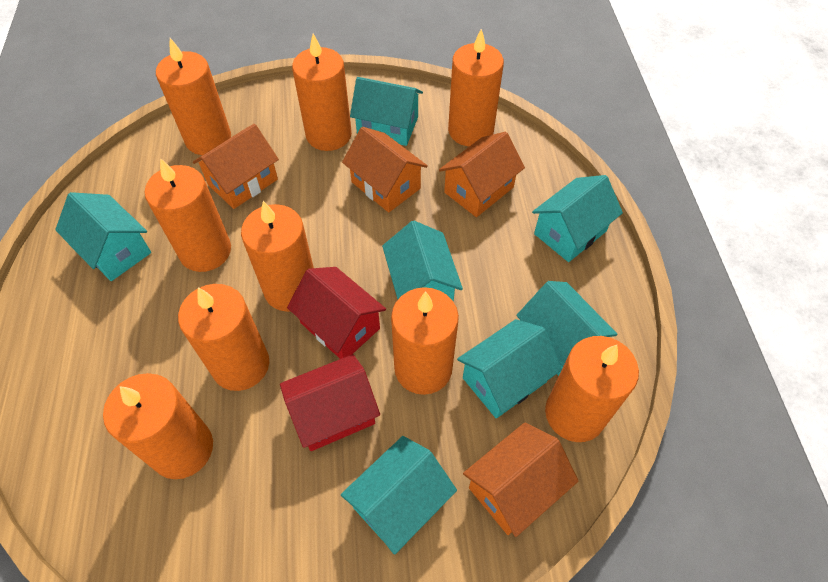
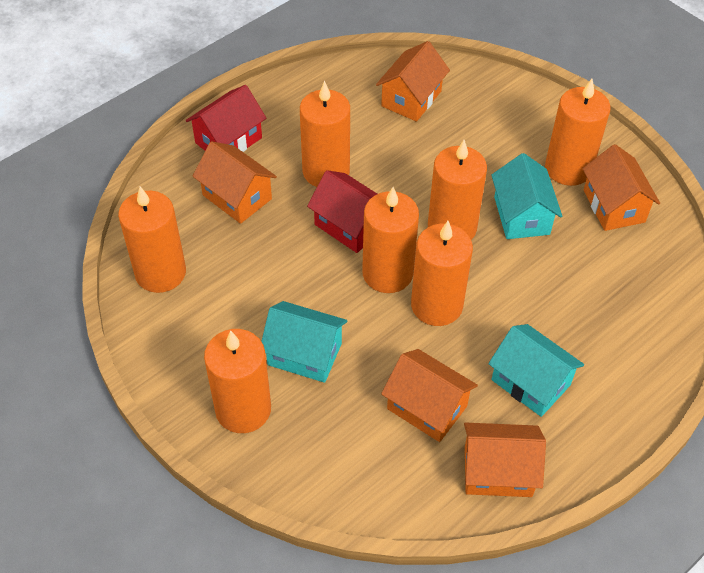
orange candle: [103,373,213,479] [144,158,231,272] [156,38,231,155] [178,284,269,391] [241,201,314,312] [292,34,352,151] [391,287,459,395] [448,29,504,146] [545,336,639,442] = 9 -> [118,186,186,293] [204,329,271,433] [300,81,350,187] [362,187,419,293] [411,221,473,326] [428,140,487,240] [545,79,611,186] = 7
orange house: [193,124,279,209] [342,127,428,212] [439,132,525,217] [463,422,578,537] = 4 -> [193,141,277,224] [376,41,450,122] [381,349,478,442] [464,423,546,497] [582,144,660,231] = 5
turquoise house: [55,192,151,281] [341,436,457,555] [350,77,423,146] [382,221,463,302] [457,319,562,418] [516,281,618,376] [532,175,623,262] = 7 -> [261,301,347,383] [488,324,584,417] [491,153,562,239] = 3

